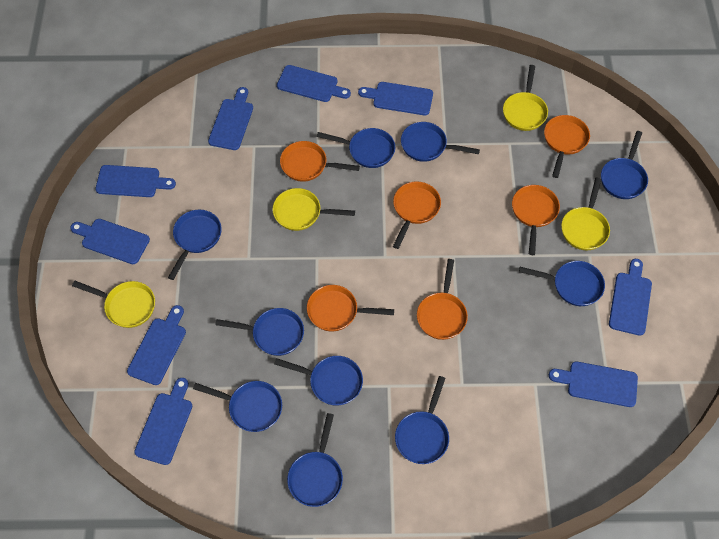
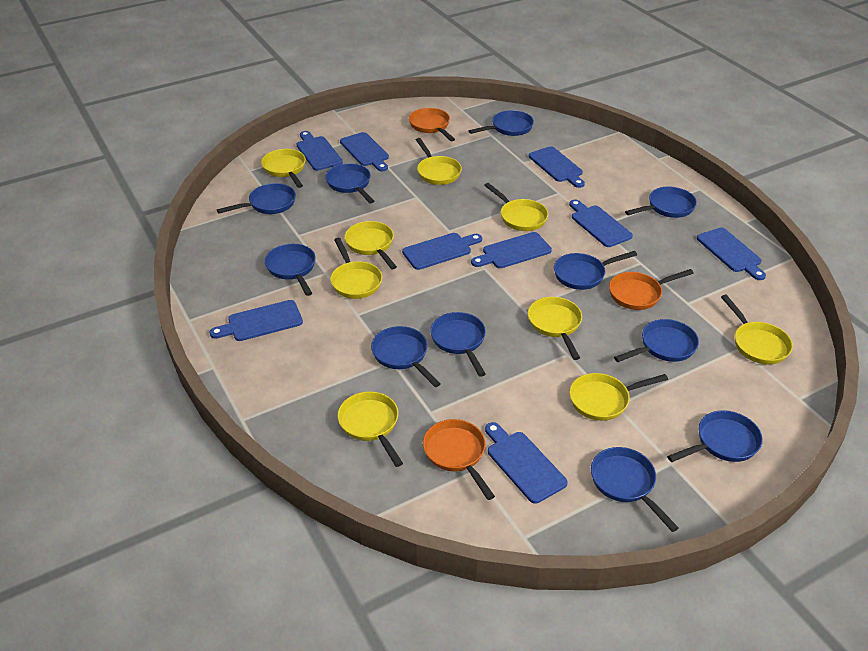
blue pan: [168,210,222,280] [193,381,282,432] [215,308,304,356] [274,356,363,406] [287,413,343,507] [317,128,395,168] [395,376,449,464] [401,122,480,162] [519,261,605,306] [601,131,648,199] = 10 -> [217,183,296,214] [265,244,316,296] [325,163,374,203] [371,326,441,387] [430,312,486,377] [469,110,534,136] [554,251,637,290] [591,447,679,532] [614,319,699,362] [625,187,697,218] [667,410,763,462] = 11
orange pan: [280,141,360,182] [307,285,394,332] [393,181,441,249] [417,259,468,340] [512,185,560,255] [544,115,590,178] = 6 -> [409,108,455,141] [423,419,495,500] [609,269,694,310] = 3
yellow pan: [72,281,155,328] [272,188,355,231] [503,65,548,131] [561,177,610,250] = 4 -> [261,149,306,188] [330,238,382,299] [337,392,403,467] [345,221,397,269] [416,138,462,185] [484,183,548,231] [528,297,582,360] [569,373,668,421] [721,294,793,364] = 9

